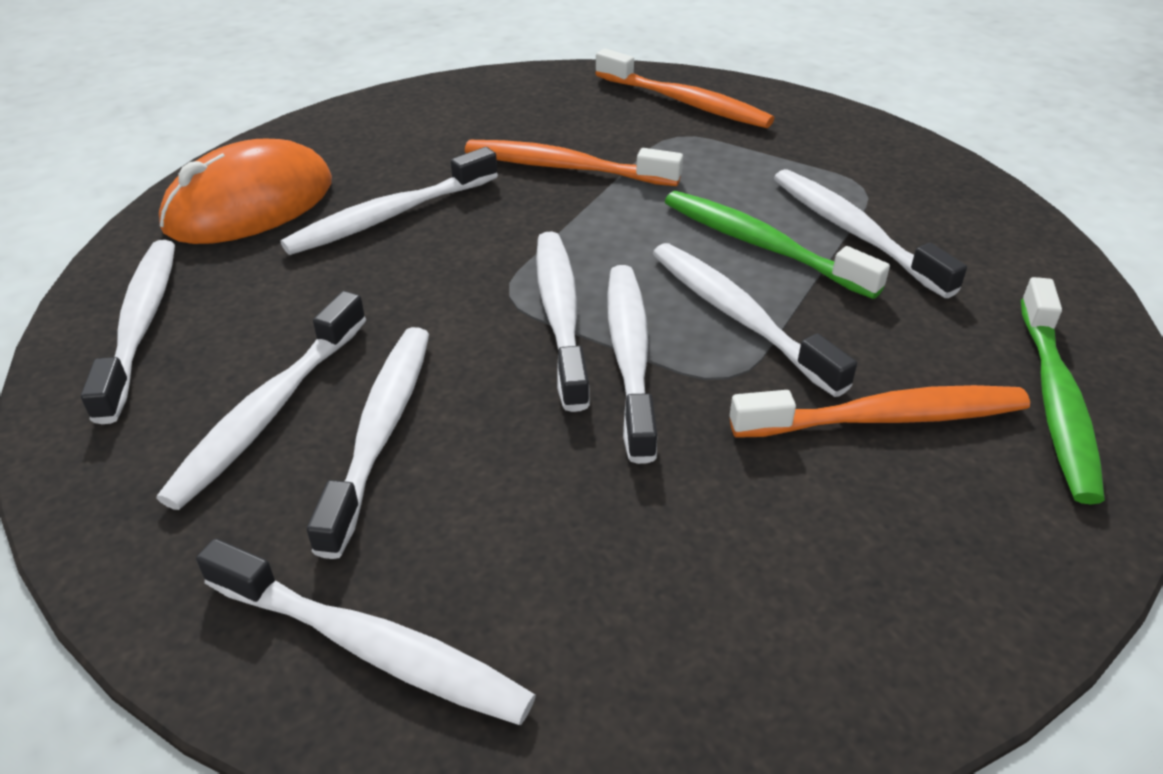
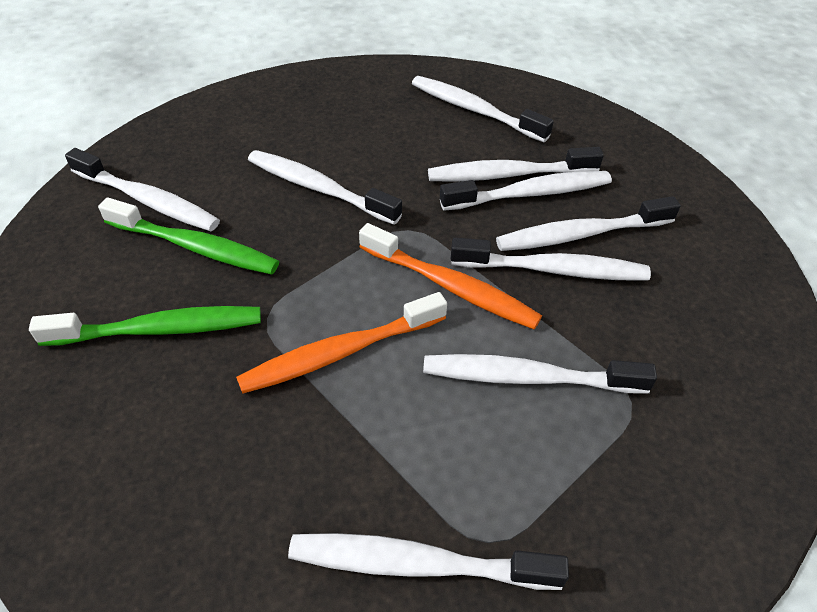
orange mouse: [159,139,332,244] = 1 -> none = 0
orange toothbrush: [465,140,683,186] [595,48,774,128] [730,385,1030,438] = 3 -> [236,292,447,394] [359,223,542,329] = 2

